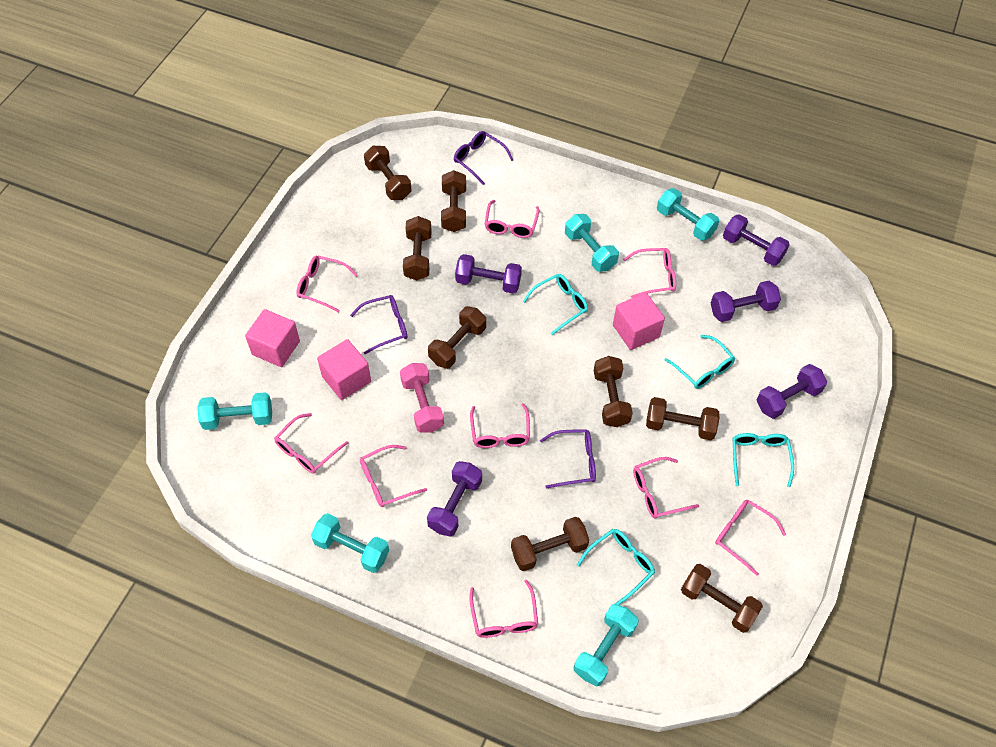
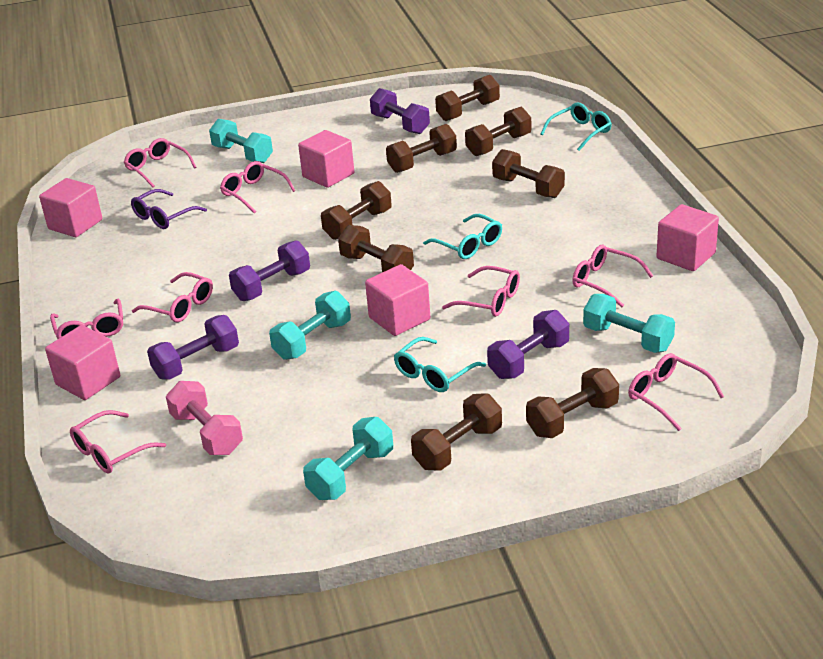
pink cube: [245,309,300,367] [317,339,371,400] [613,293,665,350] = 3 -> [39,178,102,237] [45,325,120,400] [298,130,354,188] [365,264,430,336] [656,204,719,271] = 5
pink glasses: [274,413,348,474] [296,256,358,313] [360,445,427,507] [469,580,538,638] [470,403,530,448] [485,200,540,238] [623,248,676,298] [633,457,699,518] [715,500,786,576] = 9 -> [50,299,123,339] [70,410,166,474] [124,138,197,188] [132,272,213,322] [220,161,295,213] [442,266,520,317] [572,245,653,307] [628,353,724,431] = 8
purple dumbbell: [427,461,482,537] [455,254,522,294] [711,281,781,322] [723,214,790,266] [756,364,827,419] = 5 -> [147,315,239,380] [229,240,310,301] [370,88,430,134] [487,310,569,379] = 4
purple glasses: [350,295,408,354] [454,131,513,185] [540,429,596,489] = 3 -> [131,189,207,229] = 1
turquoise dumbbell: [197,392,272,430] [311,513,389,573] [565,214,619,272] [574,604,639,686] [657,188,719,241] = 5 -> [209,119,273,163] [269,291,351,360] [303,417,393,500] [583,294,675,353] = 4
turquoise glasses: [523,274,588,335] [577,529,655,605] [665,335,735,389] [733,433,794,487] = 4 -> [394,337,486,392] [423,214,502,259] [540,103,612,151] = 3

